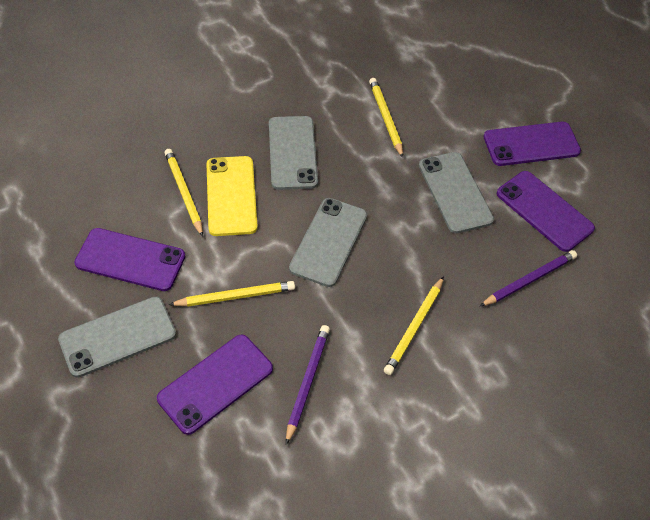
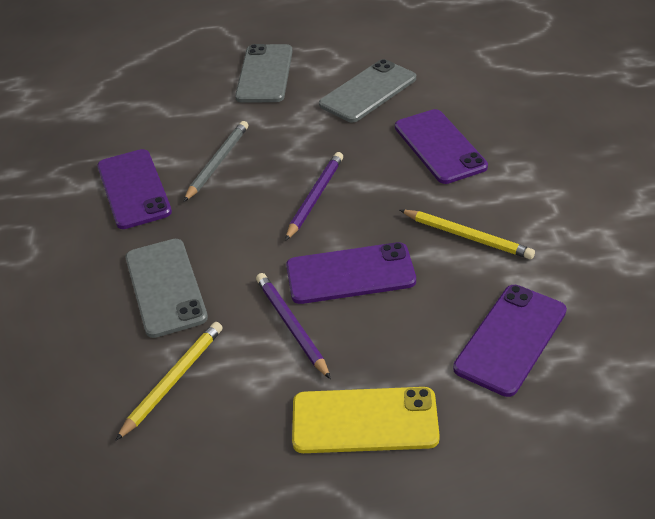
grey pencil: none = 0 -> [184,121,248,202] = 1
grey phone: [58,297,176,378] [269,116,318,190] [289,198,367,287] [419,152,494,233] = 4 -> [125,239,208,338] [235,44,293,103] [319,59,416,122] = 3
yellow pencil: [165,149,203,237] [169,281,295,306] [369,78,403,158] [384,276,444,375] = 4 -> [115,322,223,441] [400,210,535,259] = 2

